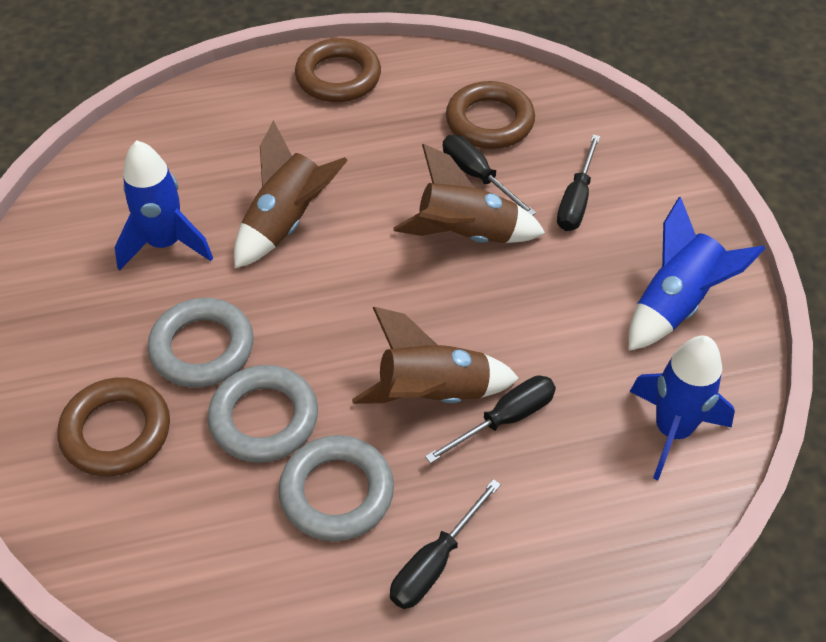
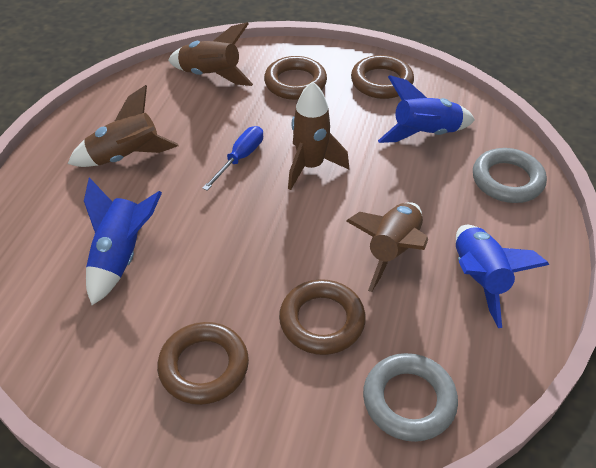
black screwdriver: [390,479,501,609] [425,376,556,464] [443,135,536,216] [557,135,600,231] = 4 -> none = 0
blue screwdriver: none = 0 -> [202,126,263,191] = 1
brown ring: [58,377,170,476] [295,38,381,102] [446,81,535,149] = 3 -> [157,322,249,405] [264,56,327,100] [279,279,366,355] [351,55,414,99] = 4
brown rocket: [234,120,348,268] [352,307,519,404] [393,144,545,243] = 3 -> [68,85,179,167] [168,22,253,86] [288,81,349,190] [346,202,428,292] = 4
grey ring: [148,298,254,388] [208,365,318,463] [278,435,394,541] = 3 -> [363,353,458,442] [473,148,547,203] = 2

